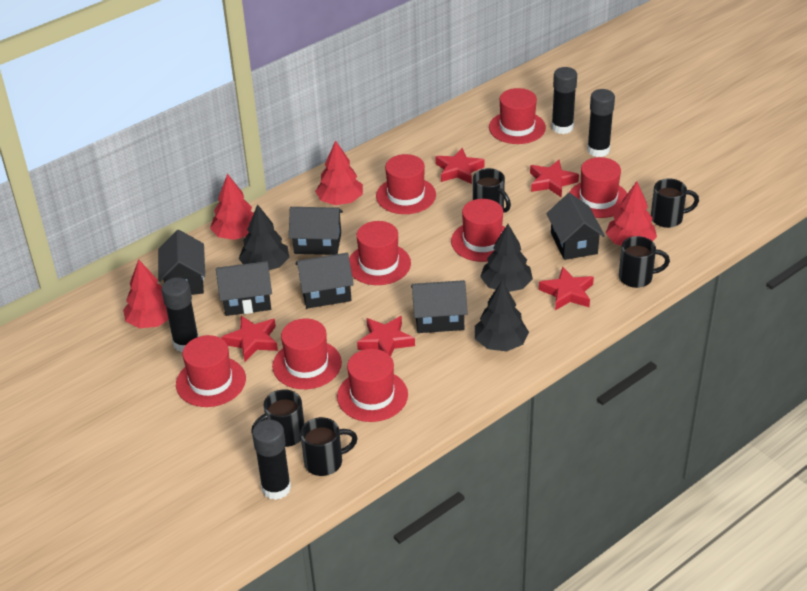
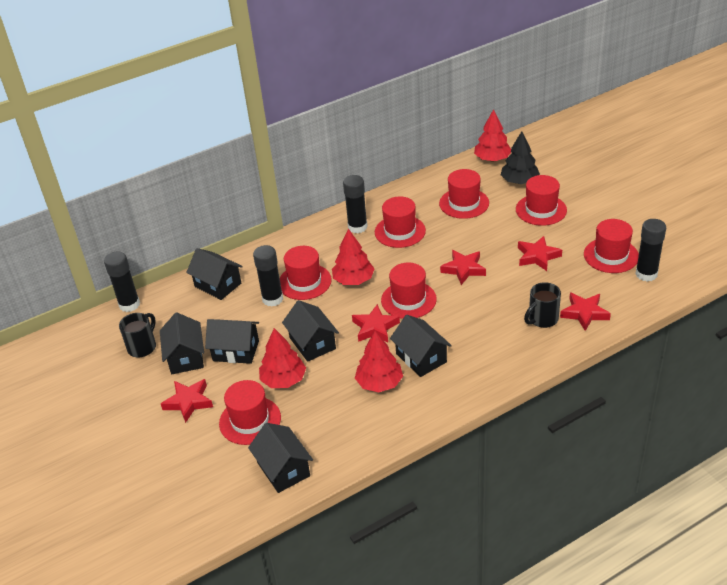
black mug: [251,389,304,447] [300,417,358,476] [473,168,511,213] [619,236,670,288] [651,178,699,228] = 5 -> [119,313,156,357] [524,282,561,328] = 2
black tree: [238,204,289,270] [475,281,529,351] [480,224,533,292] = 3 -> [501,131,540,184] = 1
red hat: [176,335,246,407] [272,318,342,389] [337,349,408,422] [349,221,411,285] [376,154,436,214] [451,199,505,262] [489,88,546,144] [569,157,628,218] = 8 -> [219,380,281,445] [280,246,332,300] [375,197,426,248] [381,263,437,319] [439,169,489,219] [516,175,567,226] [584,219,639,273] = 7

